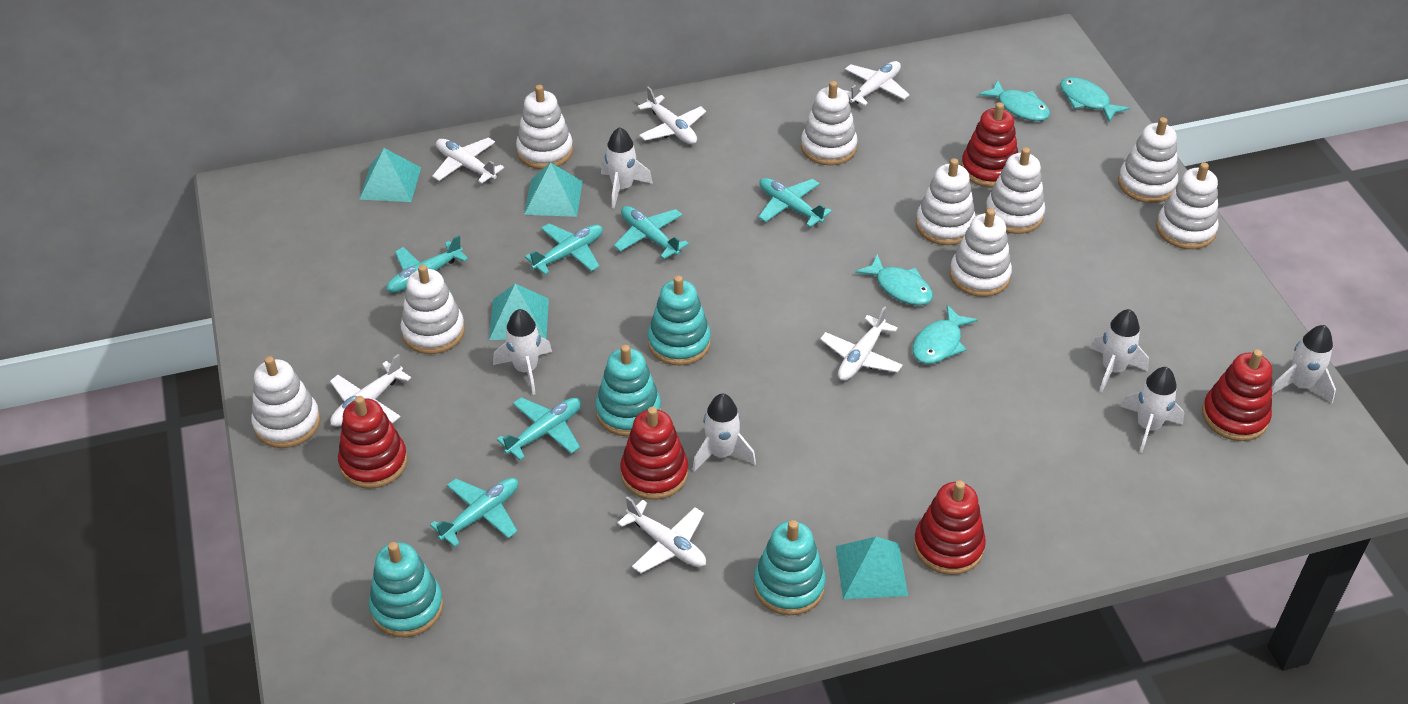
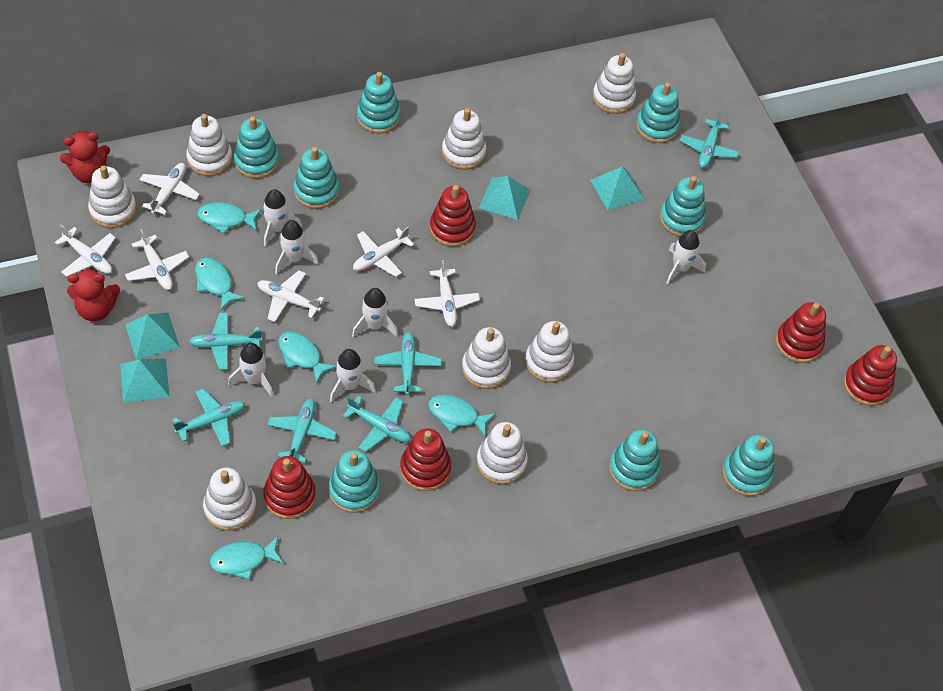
red teddy bear: none = 0 -> [60,131,110,183] [67,268,120,321] = 2
turquoise fish: [855,254,933,305] [912,305,978,364] [979,80,1050,121] [1060,77,1130,123] = 4 -> [195,258,245,310] [197,202,261,233] [210,536,284,580] [278,332,335,384] [428,394,496,436] = 5
turquoise stacking toy: [369,542,444,637] [595,345,661,436] [648,275,711,365] [753,520,826,615] = 4 -> [234,116,280,178] [294,147,339,209] [329,450,380,513] [357,72,401,133] [609,429,661,491] [636,82,680,143] [660,176,706,236] [722,434,774,496] = 8
white stacking toy: [251,356,320,448] [400,265,465,354] [516,85,573,169] [801,81,858,165] [916,158,976,245] [950,208,1012,297] [985,147,1045,234] [1118,117,1178,203] [1156,162,1219,249] = 9 -> [88,165,137,228] [186,114,233,176] [203,467,256,531] [442,108,487,170] [462,327,511,389] [476,422,528,484] [525,321,574,382] [593,53,636,114] = 8

